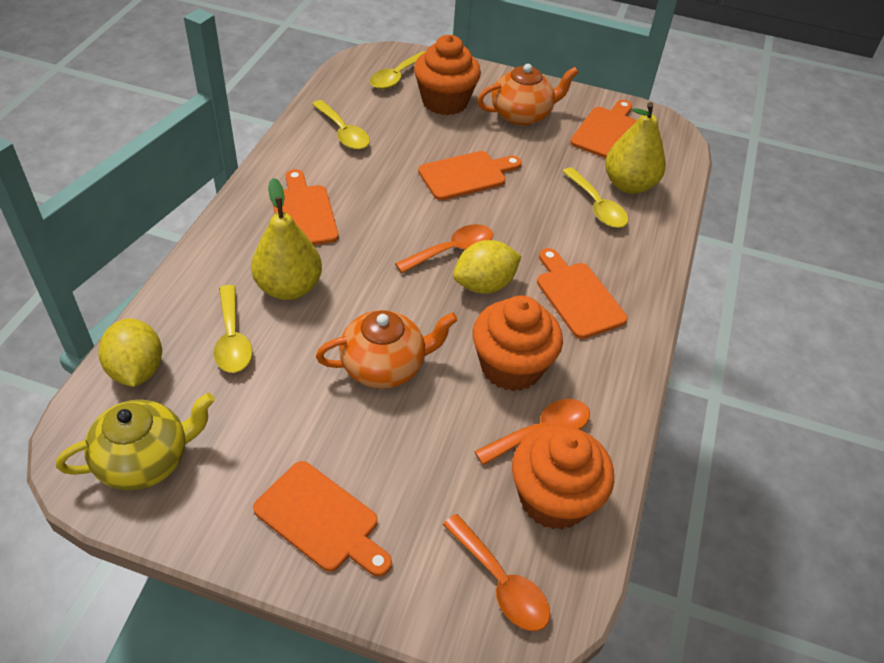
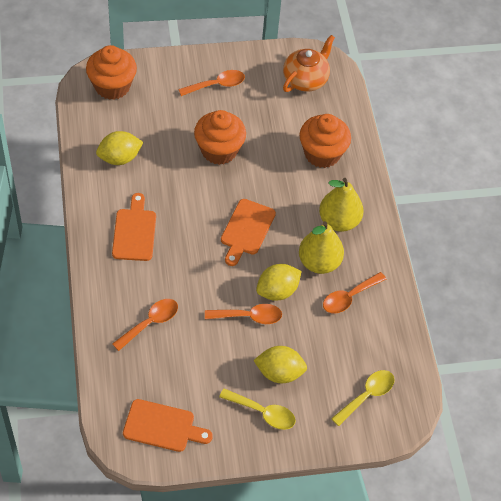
orange cutting board: [253,461,392,577] [273,169,338,245] [418,151,522,200] [537,248,628,339] [570,100,637,158] = 5 -> [112,193,156,261] [123,399,213,452] [221,199,276,266] = 3
orange spoon: [395,224,493,273] [443,514,550,631] [474,399,590,465] = 3 -> [112,299,178,351] [178,70,245,96] [205,304,282,324] [323,272,387,314] = 4
orange teapot: [316,310,458,389] [477,64,579,126] = 2 -> [283,35,335,92] = 1
yellow lemon: [98,318,162,387] [453,240,521,294] = 2 -> [96,131,143,165] [253,346,307,383] [256,264,302,301] = 3
yellow spoon: [214,285,252,373] [312,100,370,150] [370,51,425,89] [562,167,628,228] = 4 -> [219,389,296,430] [331,370,395,426] = 2
yellow teapot: [56,393,215,491] = 1 -> none = 0

